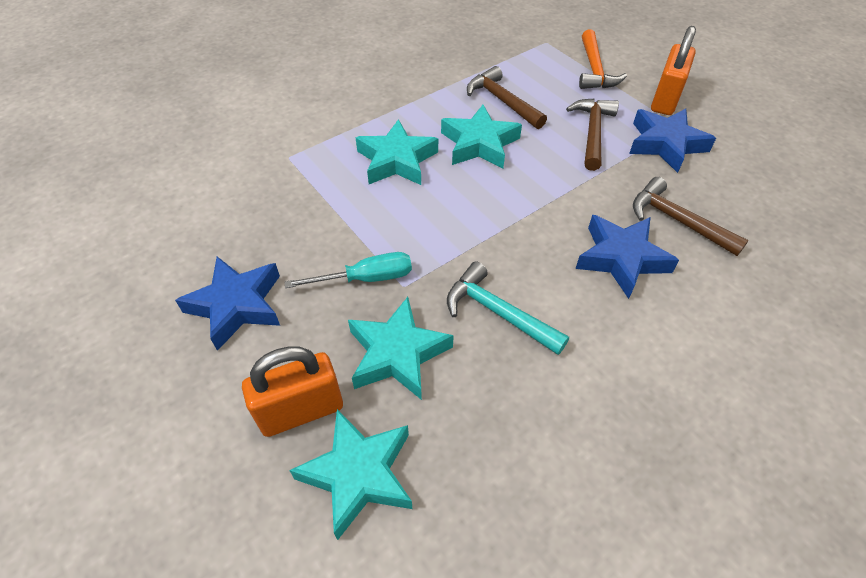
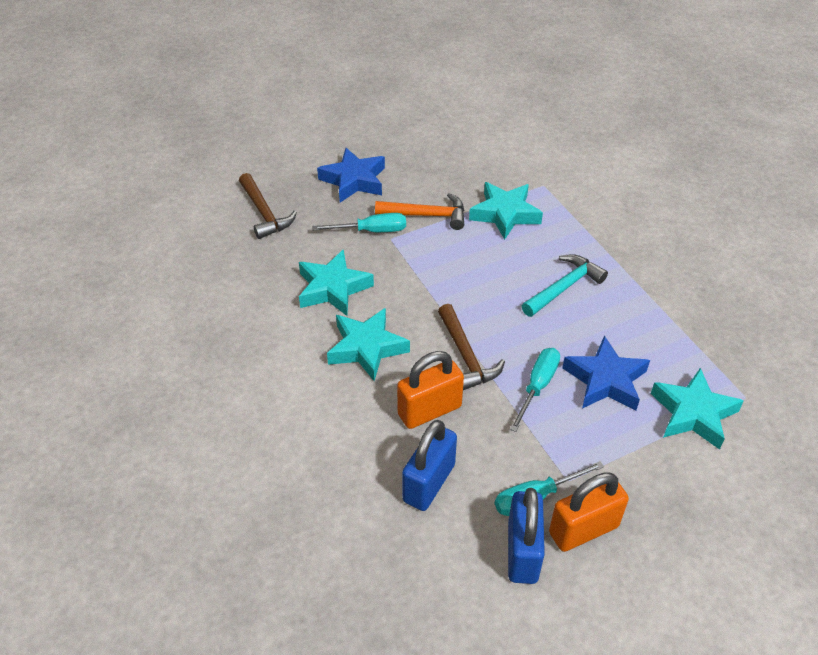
blue padlock: none = 0 -> [402,420,457,511] [508,488,545,584] = 2
blue star: [175,256,280,351] [576,215,679,299] [629,108,716,173] = 3 -> [317,148,385,202] [562,335,650,411] = 2
brown hammer: [467,66,547,129] [566,98,619,171] [633,177,749,256] = 3 -> [239,173,297,239] [438,304,505,390] = 2
turquoise screwdriver: [285,252,412,288] = 1 -> [312,213,406,232] [495,461,604,516] [510,348,560,432] = 3

